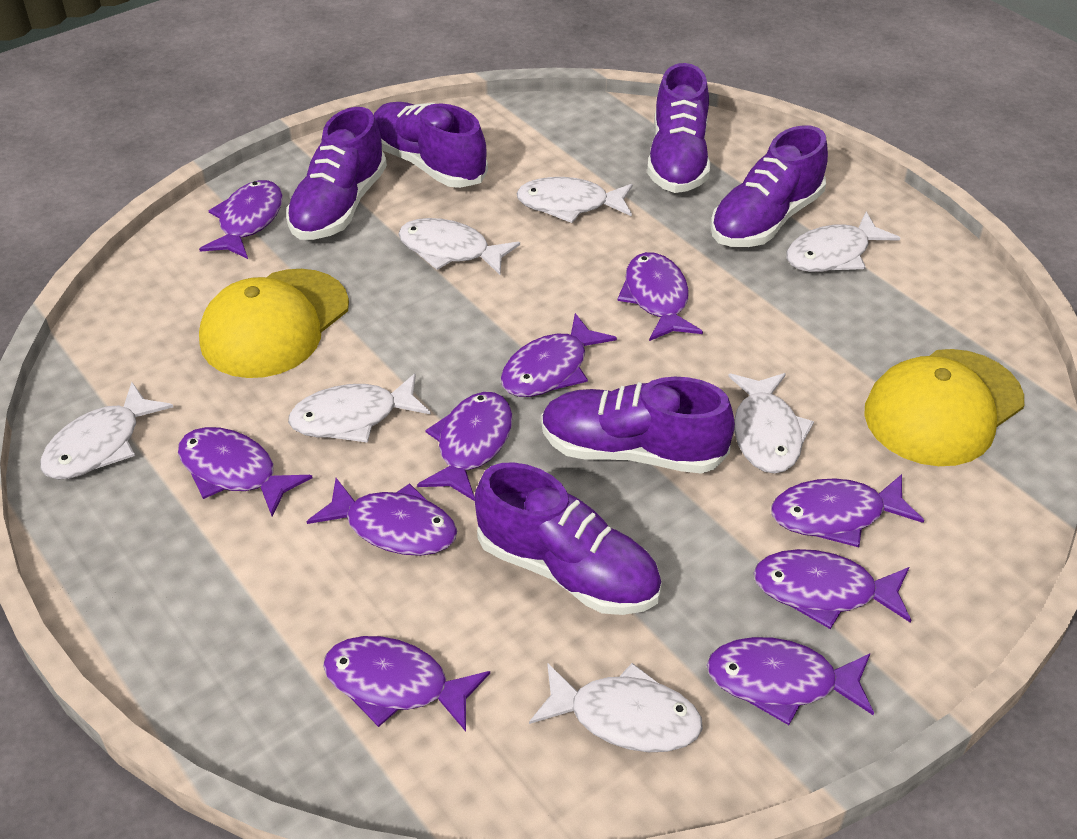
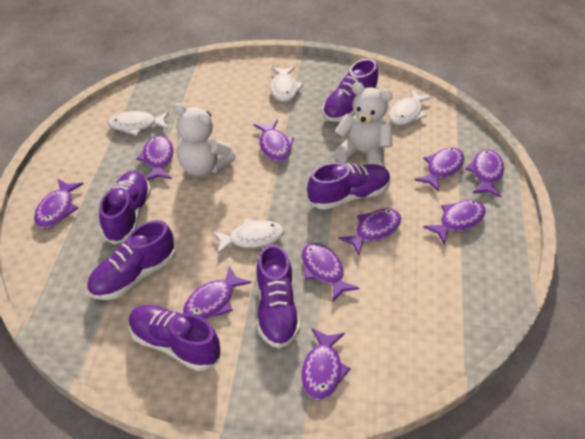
white fish: [40,382,173,479] [288,373,431,443] [398,218,520,275] [516,177,633,223] [529,663,703,752] [728,373,814,474] [786,212,900,272] = 7 -> [108,111,169,136] [213,219,284,254] [270,67,304,102] [389,89,433,125] = 4
white teddy bear: none = 0 -> [173,103,236,176] [334,82,393,166] = 2
yellow cap: [199,269,349,378] [864,349,1024,466] = 2 -> none = 0

